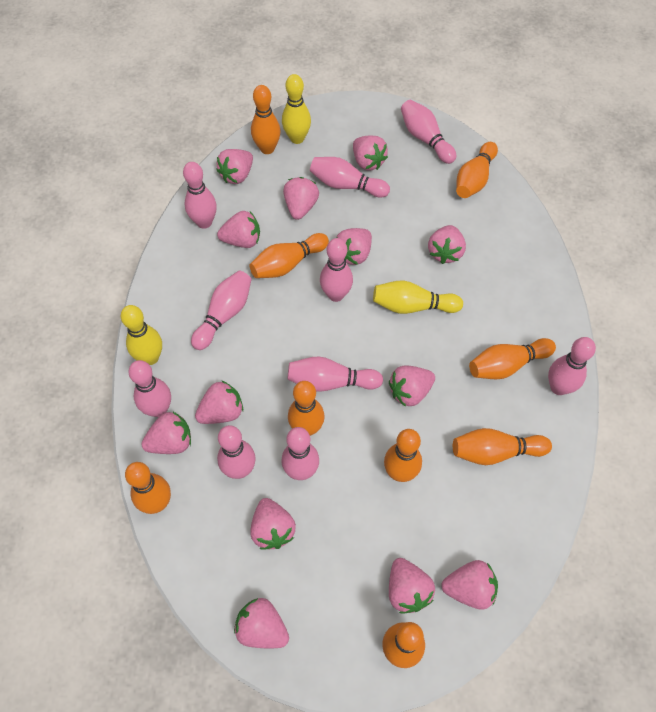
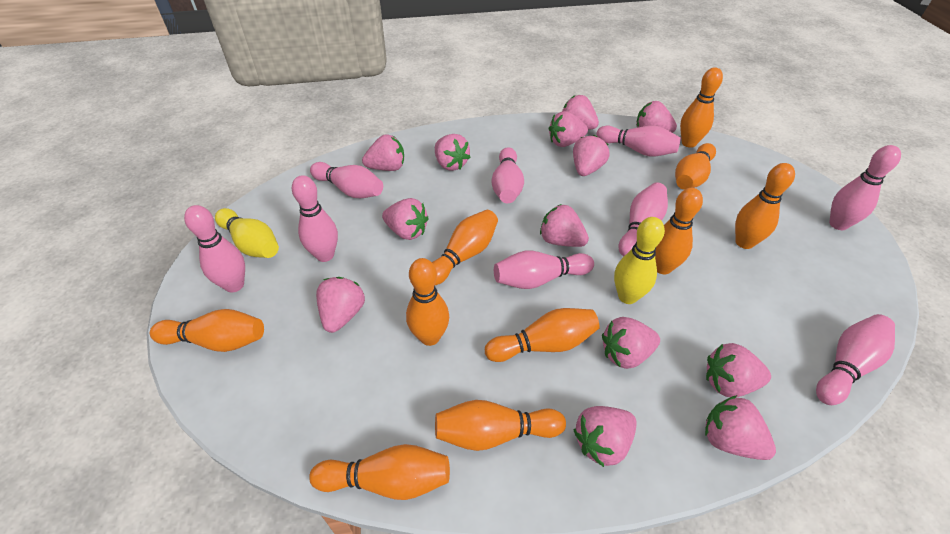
orange bowling pin: [125,462,171,514] [250,233,329,278] [251,85,281,154] [288,381,325,436] [382,622,425,668] [384,429,422,482] [453,428,552,465] [456,142,498,198] [469,338,556,379] = 9 -> [150,309,264,352] [309,444,450,500] [406,258,449,346] [432,210,498,285] [435,400,566,451] [485,308,600,362] [655,188,703,274] [675,143,716,190] [680,67,723,148] [735,163,795,249] = 10
pink bowling pin: [128,360,171,417] [183,162,217,229] [191,270,252,350] [217,425,256,479] [282,427,319,480] [288,356,383,391] [310,157,390,198] [320,238,353,302] [401,100,456,164] [548,337,596,395] = 10 -> [184,205,245,292] [292,175,338,262] [310,162,383,199] [491,147,524,203] [494,251,594,289] [596,125,681,156] [618,182,668,256] [816,314,895,405] [829,145,901,230] = 9
yellow bowling pin: [121,305,162,365] [282,74,311,144] [373,280,463,314] = 3 -> [215,208,279,258] [614,217,665,304] = 2

